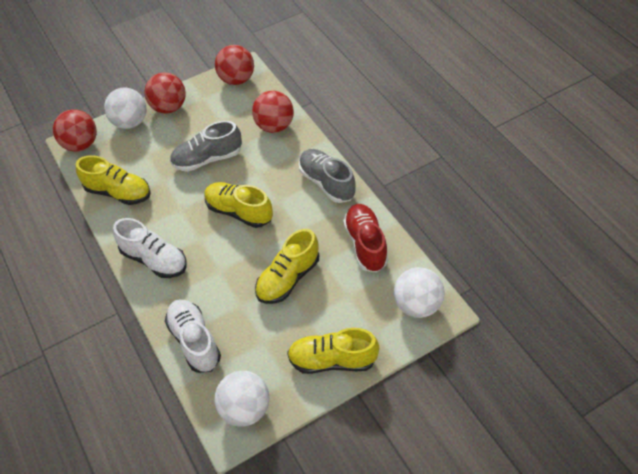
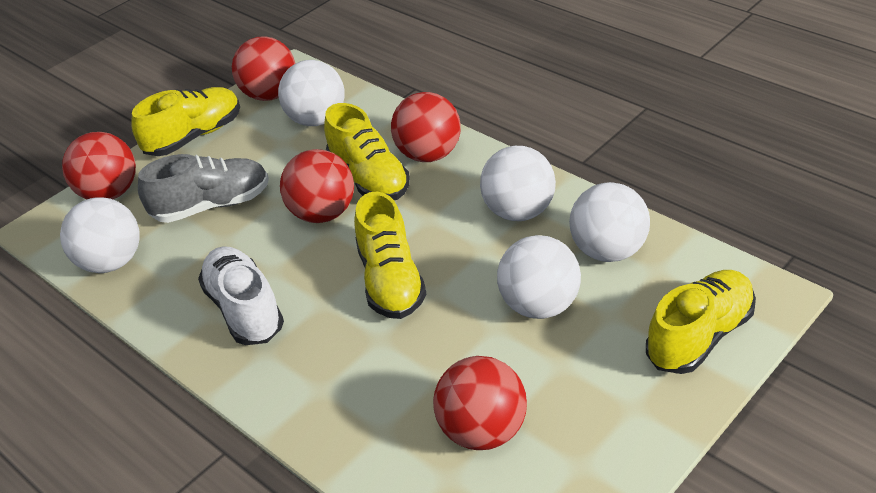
grey shoe: [170,121,242,172] [299,149,356,203] = 2 -> [138,154,269,223] = 1
red ball: [53,109,97,151] [144,73,186,114] [215,45,254,85] [252,91,294,133] = 4 -> [62,132,136,199] [232,36,296,101] [280,149,354,223] [391,92,461,162] [433,356,527,450] = 5
red shoe: [343,204,388,272] = 1 -> none = 0
white ball: [104,88,146,129] [215,371,269,426] [394,267,445,318] = 3 -> [60,197,140,273] [278,60,344,126] [480,146,556,221] [497,235,581,319] [569,182,650,262] = 5
white shoe: [113,218,187,278] [165,299,221,373] = 2 -> [198,246,284,345] = 1

